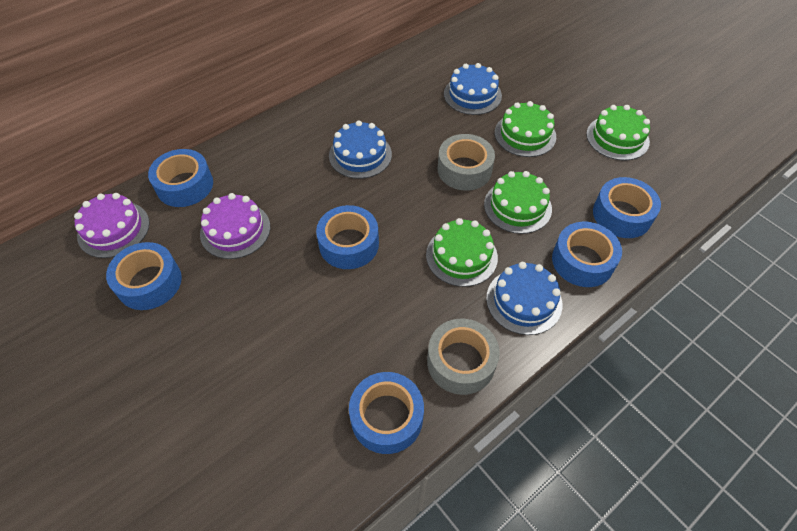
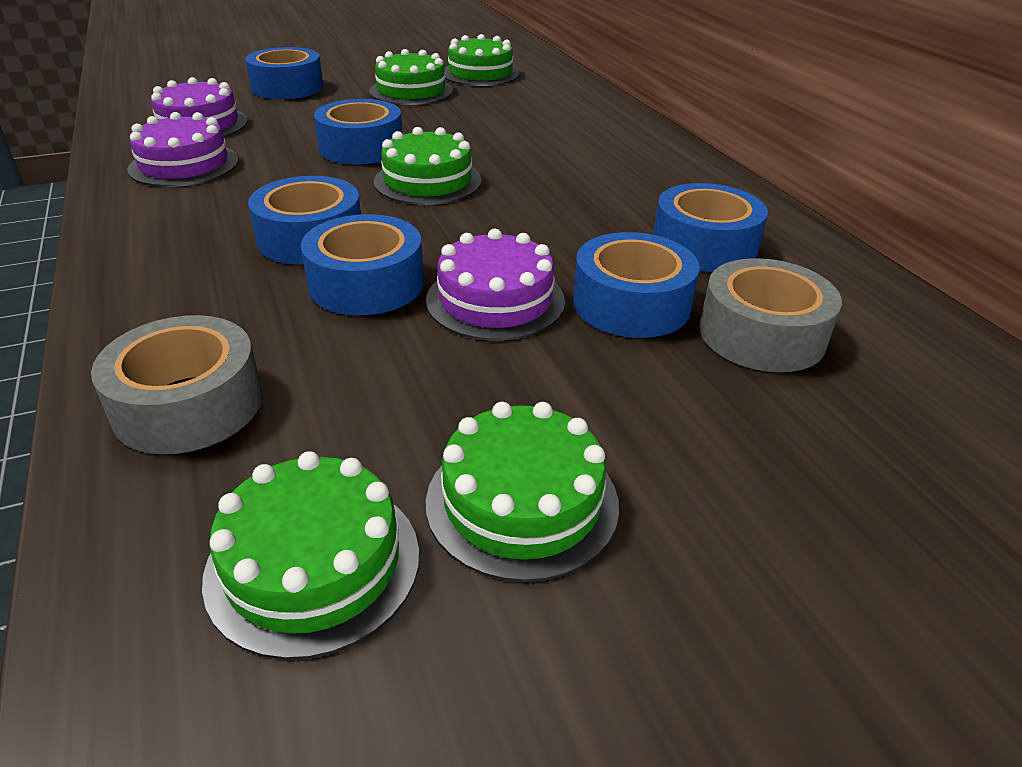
blue cake: [329,120,392,179] [444,63,502,115] [486,262,562,335] = 3 -> none = 0
green cake: [426,218,498,287] [484,171,552,234] [495,101,556,157] [586,105,650,161] = 4 -> [202,451,419,660] [369,49,453,105] [374,127,481,205] [426,402,619,582] [444,34,520,86] = 5
purple cake: [74,193,150,258] [200,193,270,259] = 2 -> [127,112,239,187] [151,77,248,137] [426,229,565,341] = 3

